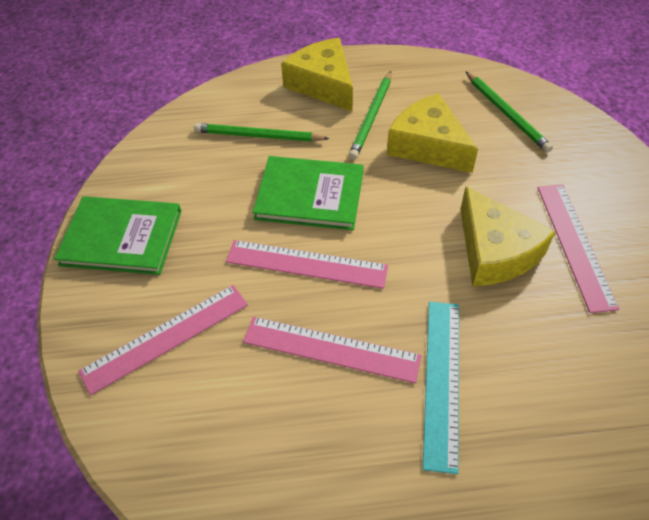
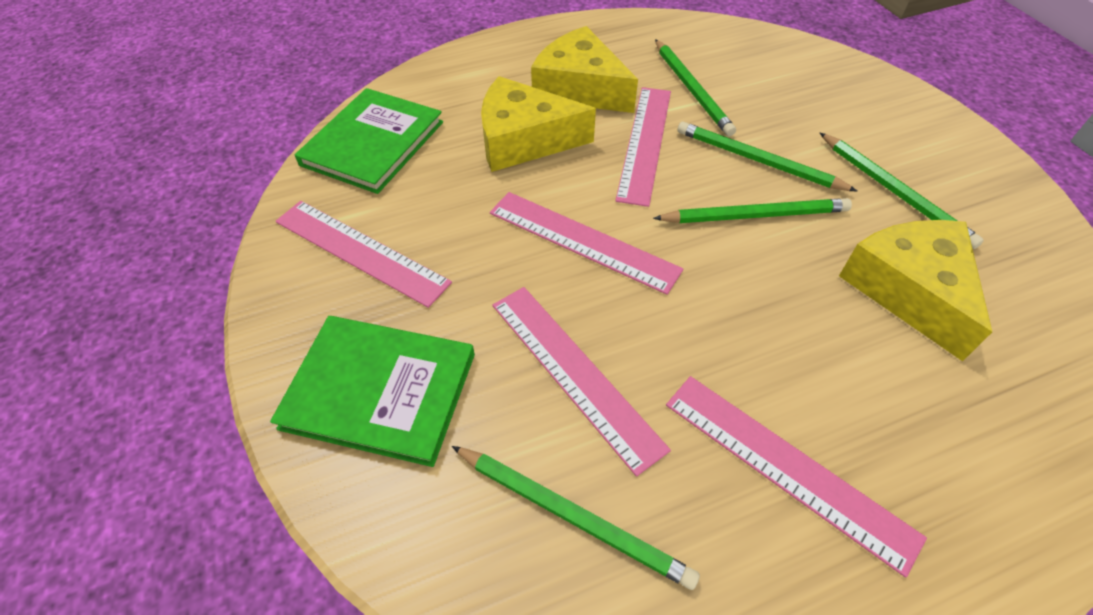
green pencil: [194,123,330,142] [349,71,391,160] [465,71,553,153] = 3 -> [452,446,700,590] [653,198,852,223] [655,39,736,136] [677,122,858,192] [820,133,984,249] = 5
pink ruler: [78,285,248,395] [226,240,388,289] [243,317,422,383] [538,184,619,313] = 4 -> [275,201,452,308] [490,192,683,295] [492,287,671,477] [615,87,671,207] [666,376,927,577] = 5
turquoise ruler: [423,302,459,474] = 1 -> none = 0

